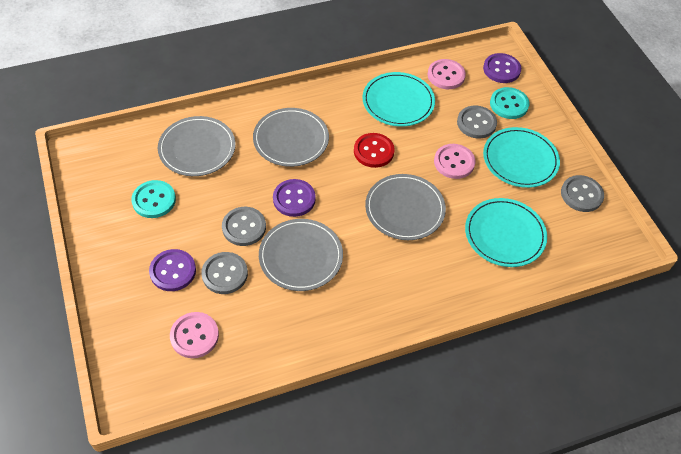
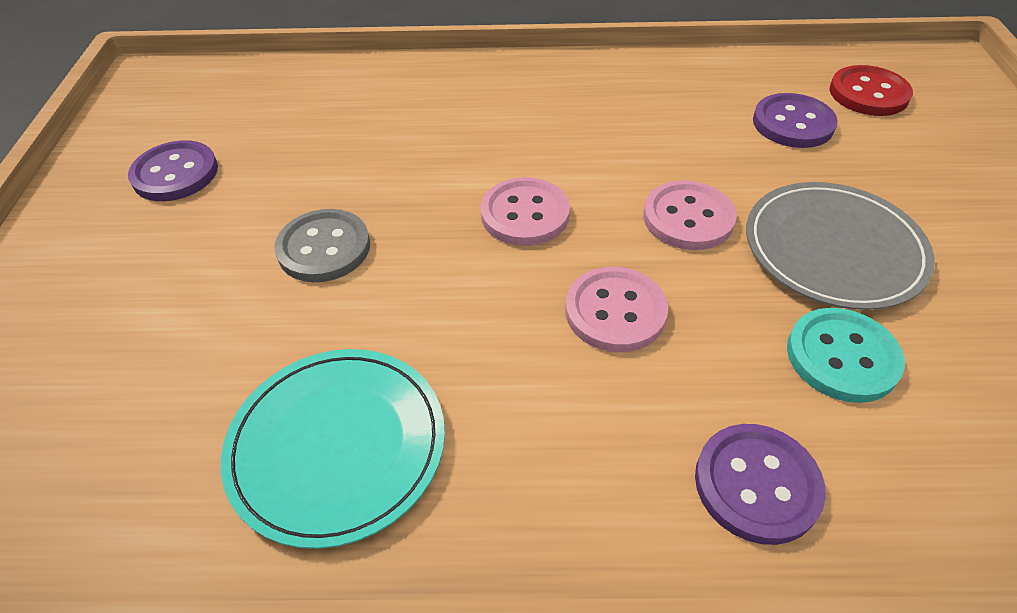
grey button: [201,252,248,294] [222,207,266,246] [457,106,497,139] [561,175,604,212] = 4 -> [274,209,370,282] = 1
grey plate: [158,116,236,176] [253,108,329,167] [259,219,343,291] [365,174,446,240] = 4 -> [746,182,935,310] = 1
turquoise button: [131,180,176,218] [490,87,529,119] = 2 -> [787,308,905,403] = 1
turquoise plate: [363,72,435,127] [465,198,547,267] [483,127,560,188] = 3 -> [221,349,445,549] = 1

